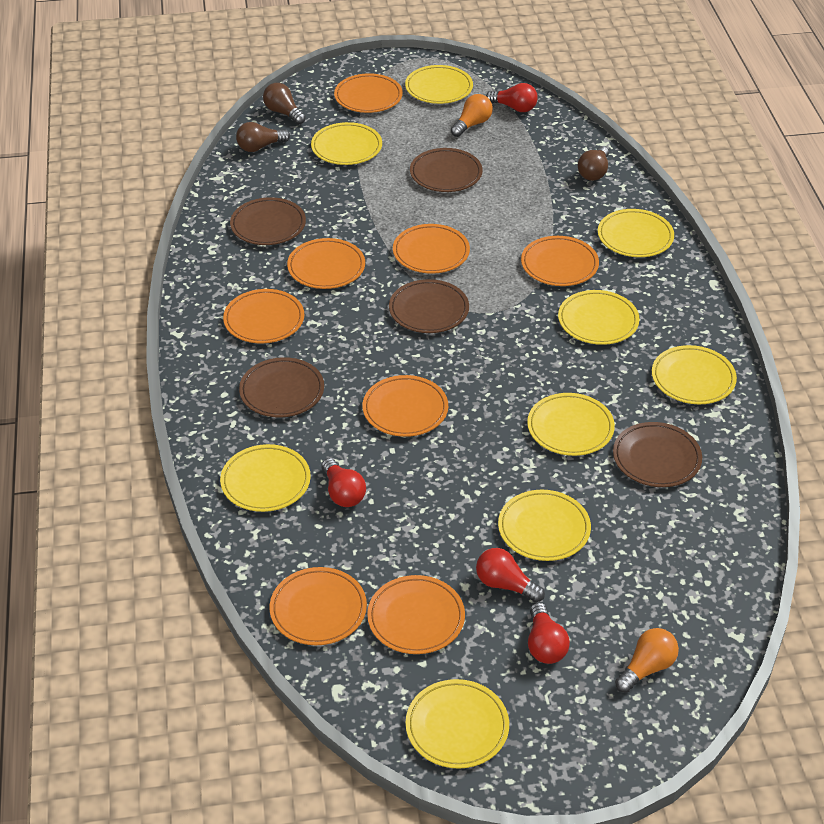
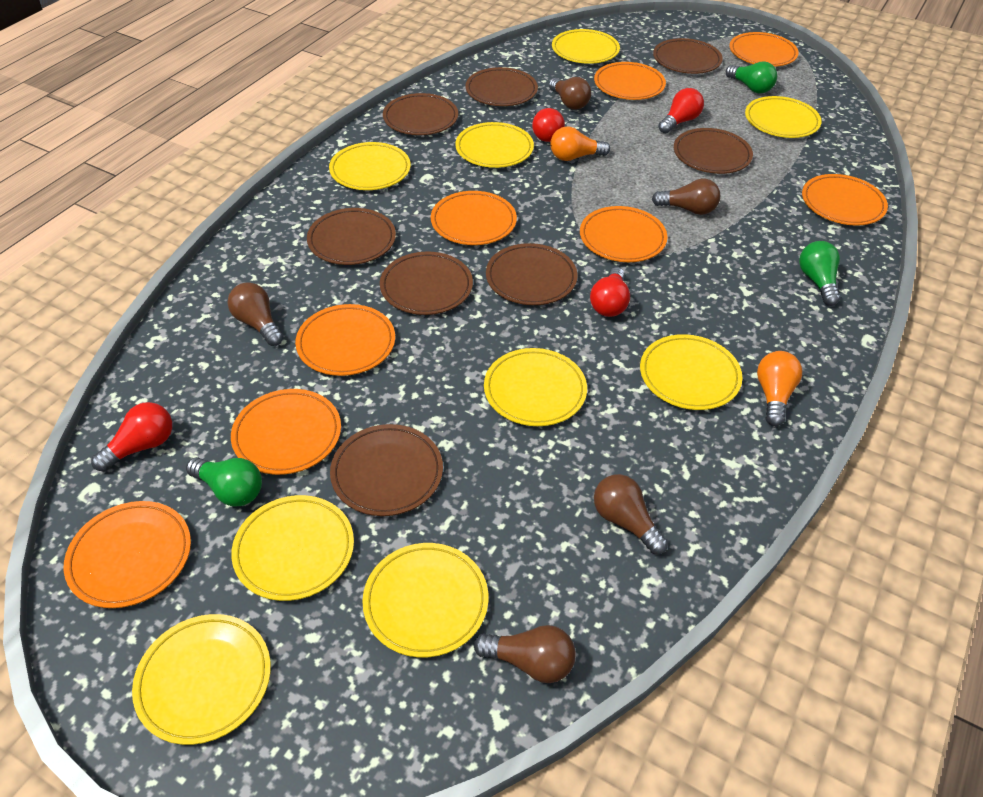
brown light bulb: [236,122,290,152] [263,83,306,124] [578,146,609,181] = 3 -> [228,282,283,346] [474,625,576,683] [549,77,591,110] [594,474,668,554] [652,179,721,215] = 5
brown plate: [230,197,306,245] [239,357,324,418] [389,279,469,333] [410,148,483,192] [613,422,702,487] = 5 -> [307,208,396,265] [330,424,443,516] [380,252,473,315] [383,93,458,135] [465,67,538,106] [486,243,578,305] [653,38,723,74] [674,128,753,174] = 8
green light bulb: none = 0 -> [186,457,262,507] [726,61,777,93] [799,241,840,306] = 3

